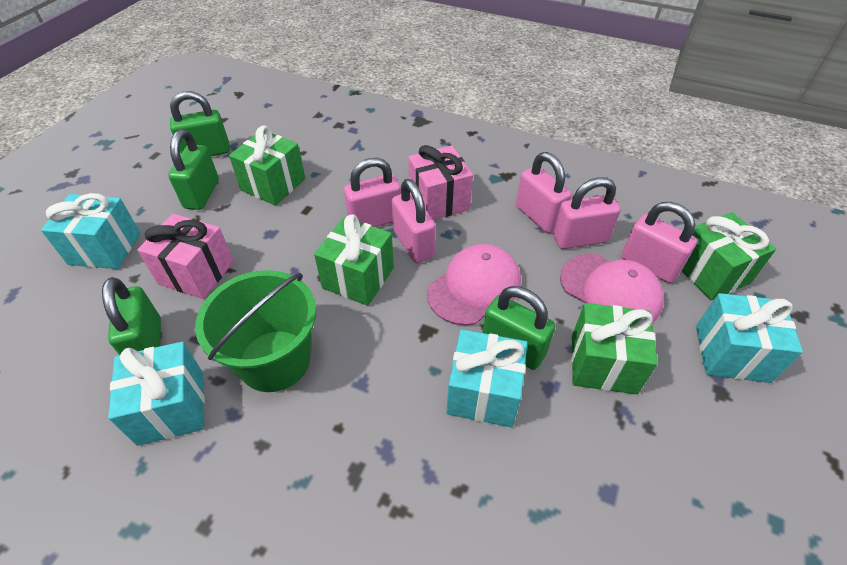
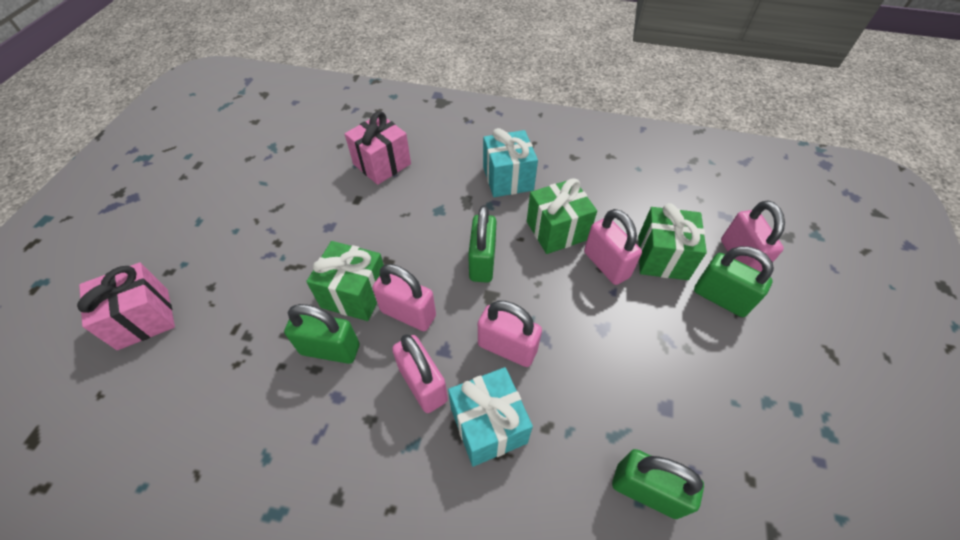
green bucket: [195,270,316,392] = 1 -> none = 0
green gift: [229,126,305,206] [314,214,394,306] [571,303,658,394] [682,212,776,300] = 4 -> [306,241,384,321] [527,178,597,254] [638,203,707,280] = 3
pink cap: [427,244,521,326] [560,254,664,324] = 2 -> none = 0
turquoise gift: [41,193,140,269] [108,342,205,446] [446,329,527,427] [696,293,803,383] = 4 -> [448,367,533,467] [483,128,538,197] = 2

